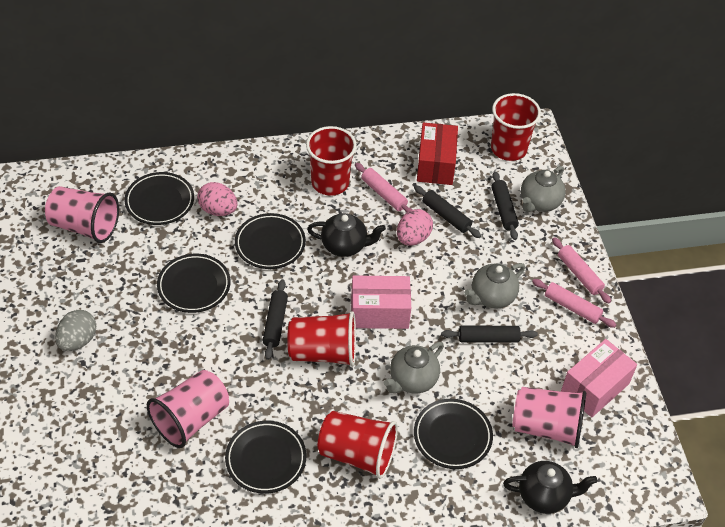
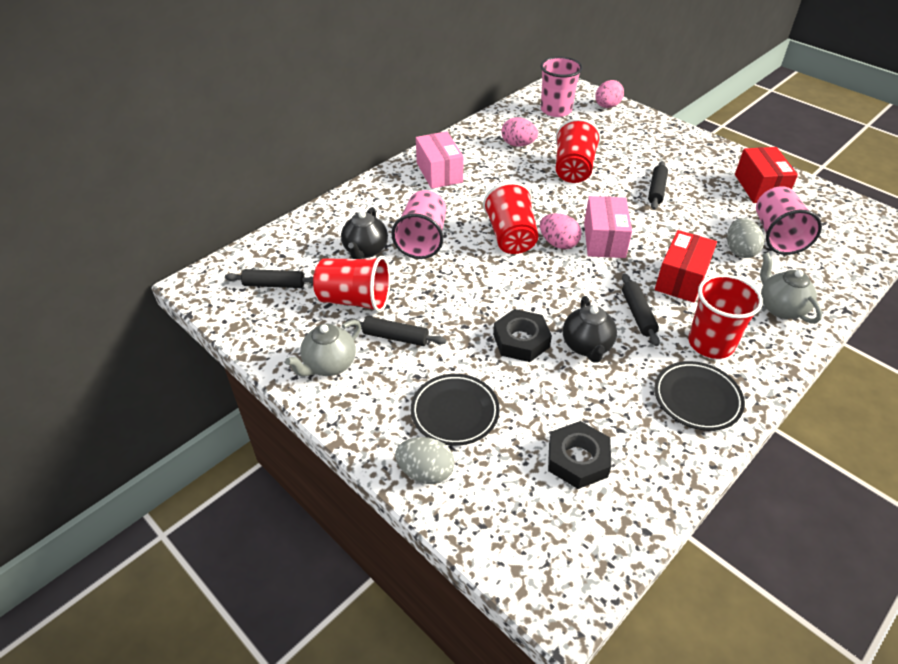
black nut: none = 0 -> [493,309,552,362] [548,421,611,489] = 2
black plate: [124,172,194,225] [157,254,231,313] [225,421,306,494] [235,213,306,269] [414,399,493,469] = 5 -> [411,374,500,446] [654,361,745,431] = 2
grey egg: [55,310,96,351] = 1 -> [395,437,454,484] [727,218,764,258] = 2
grey teapot: [384,342,444,394] [464,263,525,308] [521,166,565,212] = 3 -> [285,320,361,376] [760,252,822,324] = 2
pink egg: [197,182,238,216] [397,209,433,246] = 2 -> [501,117,538,147] [540,213,582,249] [595,80,624,108] = 3
pink rolling pin: [355,163,413,213] [532,279,617,328] [552,237,611,304] = 3 -> none = 0
red box: [417,122,458,185] = 1 -> [655,230,717,303] [735,147,798,203] = 2

